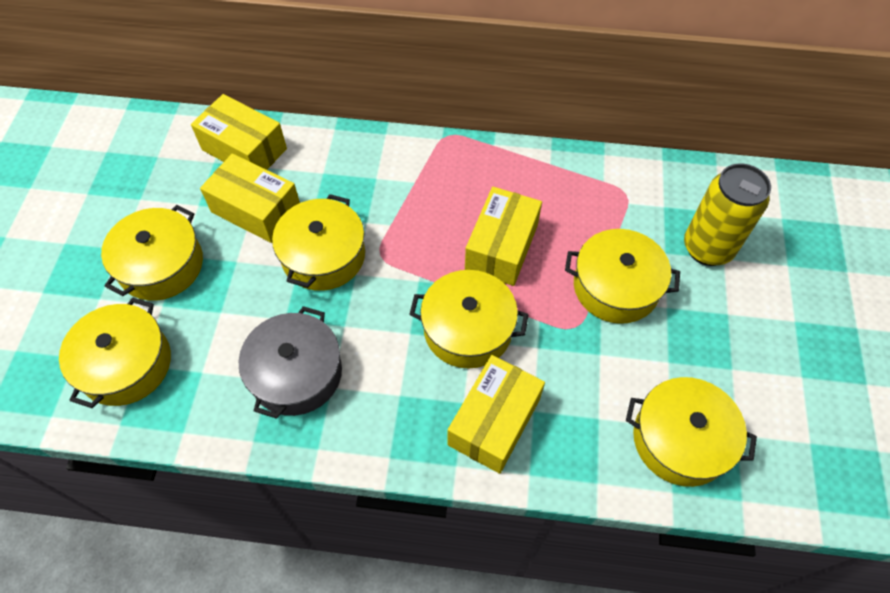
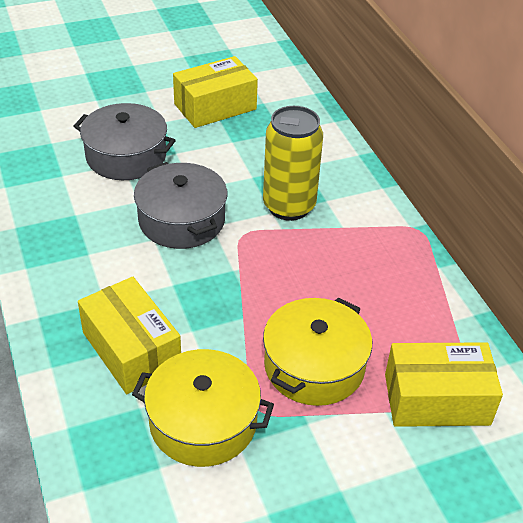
grey pot: [239,306,342,419] = 1 -> [73,103,176,180] [134,162,227,249] = 2
yellow box: [191,94,287,170] [200,153,300,243] [447,355,545,474] [465,187,542,286] = 4 -> [78,277,181,394] [173,56,258,128] [385,342,503,427] = 3
yellow pot: [59,297,171,408] [101,205,203,301] [272,194,365,291] [409,270,529,369] [565,229,680,324] [626,377,757,487] = 6 -> [132,349,274,467] [263,297,372,406] = 2

